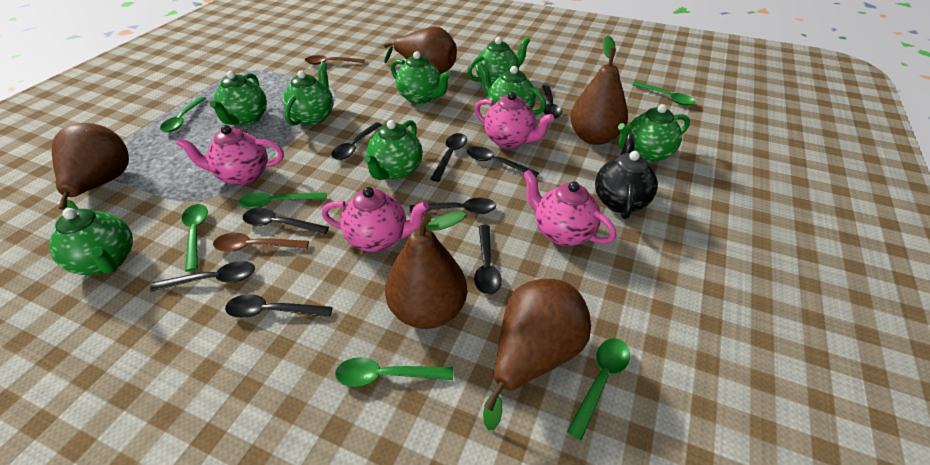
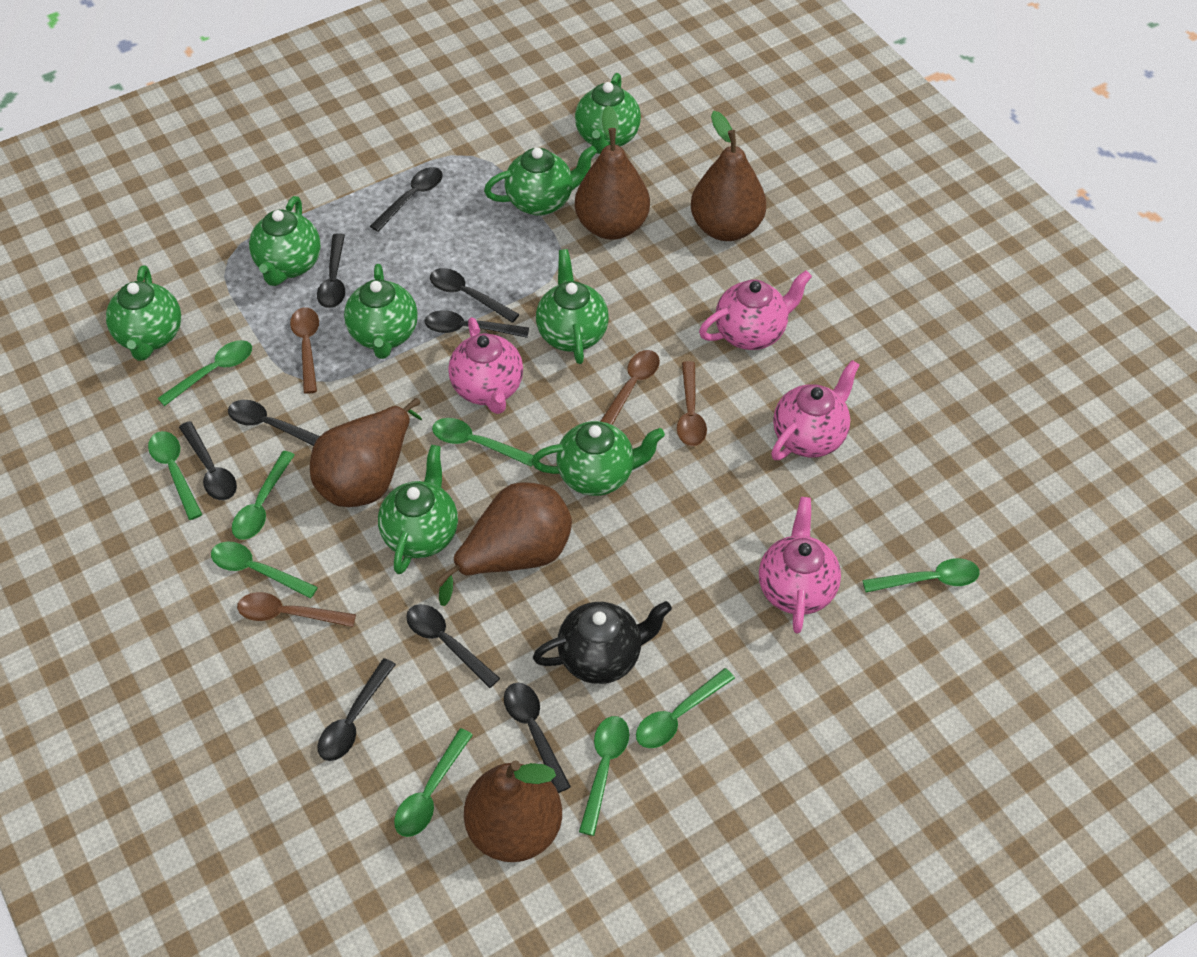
brown spoon: [213,233,309,252] [305,55,365,65] = 2 -> [237,592,356,627] [290,307,319,394] [600,350,660,425] [677,361,707,446] = 4
green spoon: [160,97,206,132] [182,204,208,272] [238,192,326,209] [335,357,453,387] [567,338,630,440] [632,82,695,106] = 6 -> [148,431,202,520] [158,340,252,406] [211,542,318,599] [232,451,295,540] [394,728,473,837] [432,418,534,467] [579,716,629,836] [636,668,735,748] [862,558,980,592] = 9

